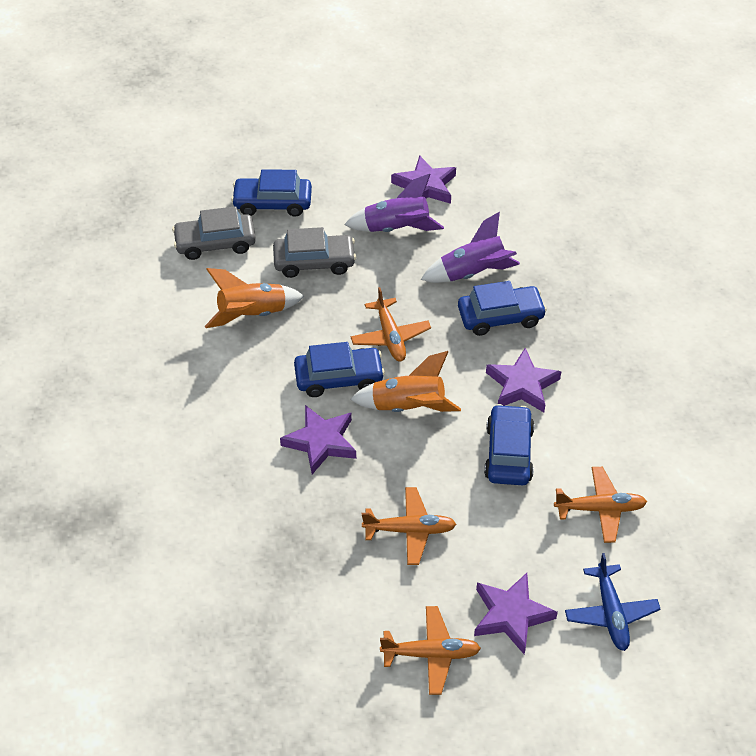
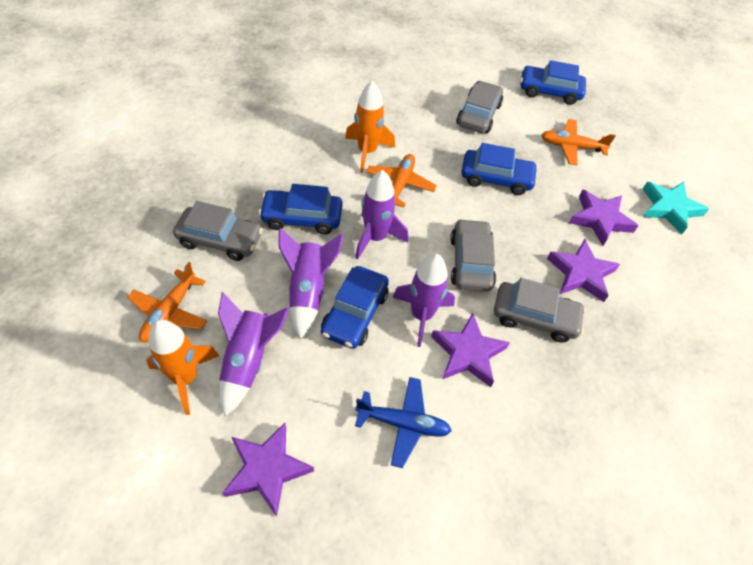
grey car: [172,206,256,260] [273,227,356,278] = 2 -> [173,201,263,261] [450,219,496,292] [456,81,503,133] [494,278,586,342] = 4
orange plane: [350,287,431,361] [362,487,456,565] [380,606,481,695] [554,467,647,543] = 4 -> [127,262,207,342] [366,154,437,207] [541,119,616,165] = 3
purple rocket: [344,174,444,232] [421,212,520,283] = 2 -> [218,292,289,416] [279,228,344,339] [355,170,408,260] [392,254,455,347] = 4
turquoise star: none = 0 -> [643,182,709,234] = 1

